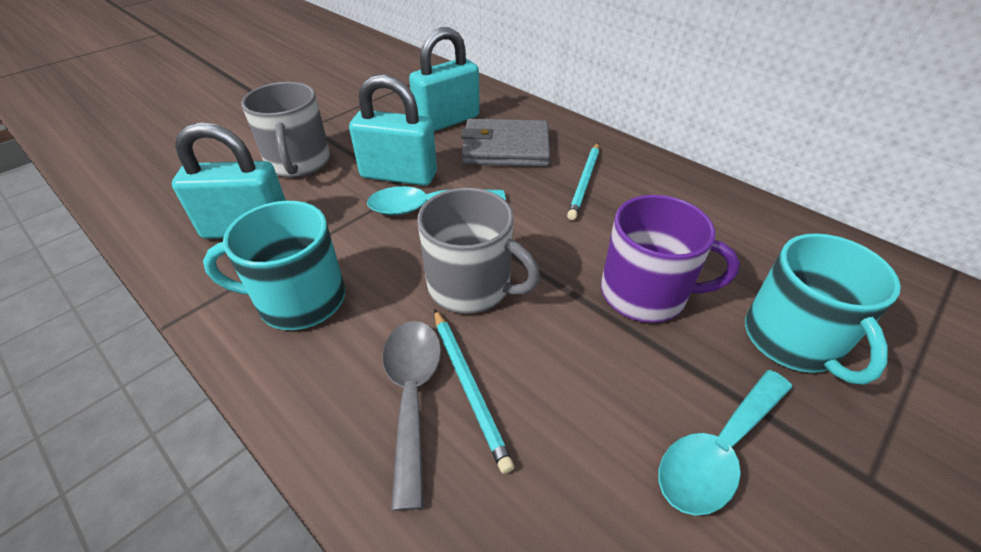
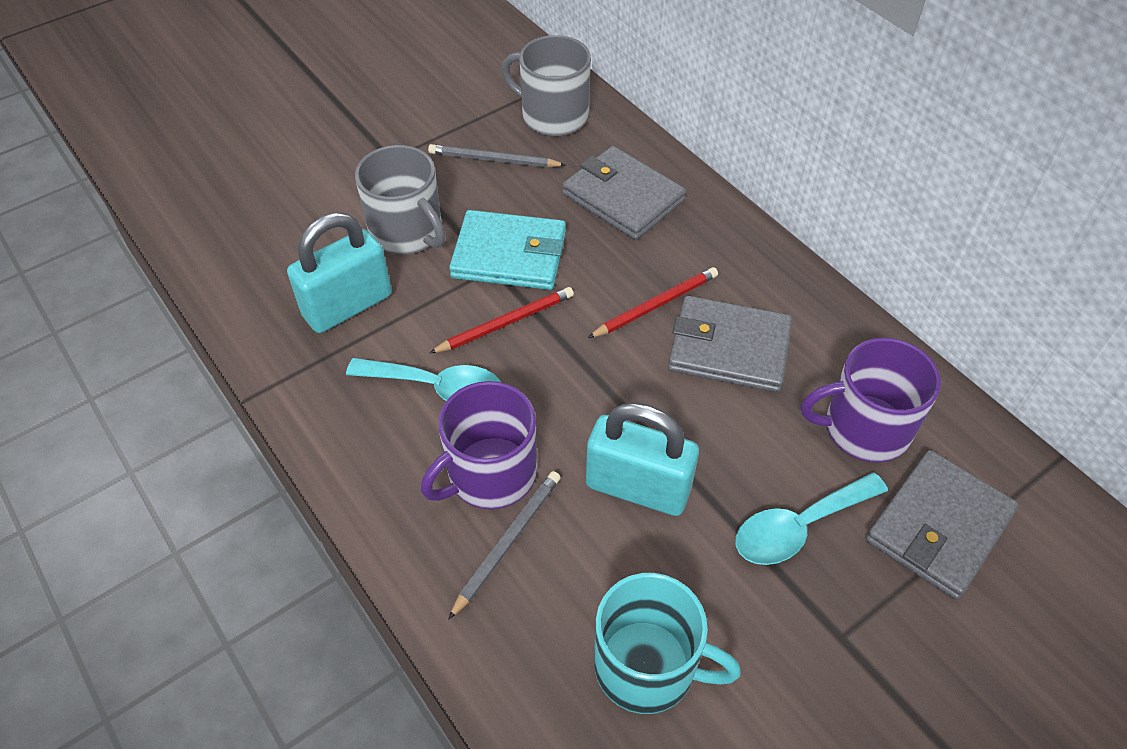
grey pencil: none = 0 -> [428,144,566,168] [448,471,561,620] = 2
grey spoon: [382,321,441,511] = 1 -> none = 0
grey wallet: [461,119,550,167] = 1 -> [562,146,686,240] [668,296,793,393] [866,450,1019,600] = 3
purple mug: [601,195,740,323] = 1 -> [421,381,537,509] [801,338,941,463] = 2
red pencil: none = 0 -> [430,287,574,353] [588,267,718,338] = 2
turquoise mug: [203,201,345,330] [745,233,901,384] = 2 -> [594,573,741,714] = 1
turquoise padlock: [172,122,286,239] [349,74,437,186] [409,27,480,132] = 3 -> [287,213,392,333] [586,403,699,516] = 2
turquoise pencil: [434,309,514,474] [567,143,599,220] = 2 -> none = 0
turquoise wallet: none = 0 -> [449,210,566,290] = 1

